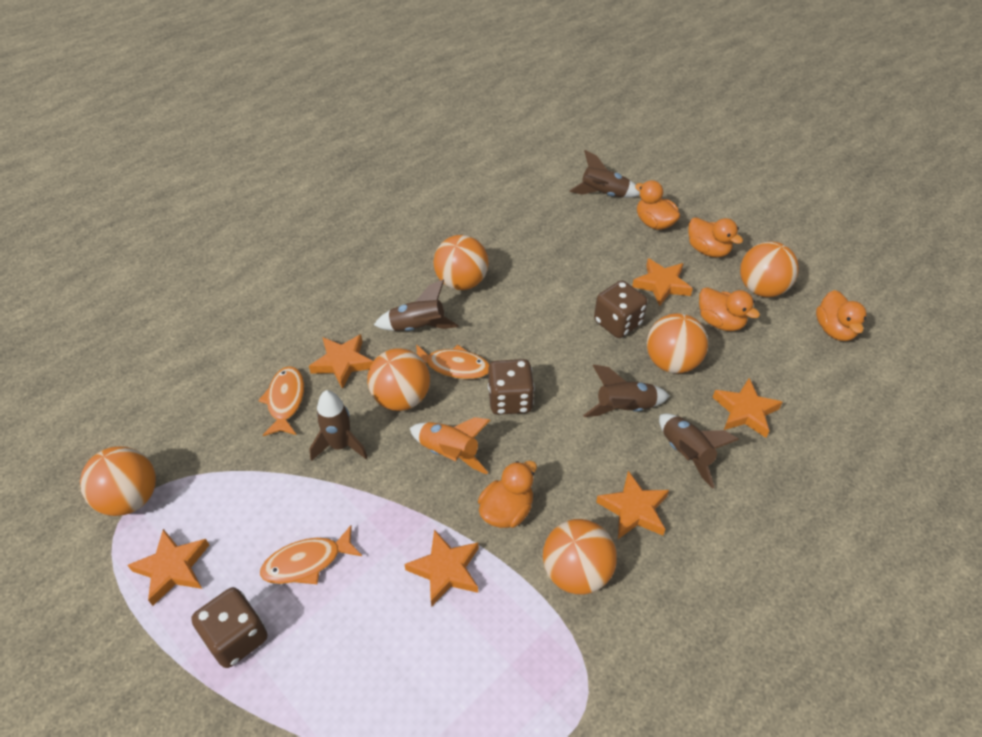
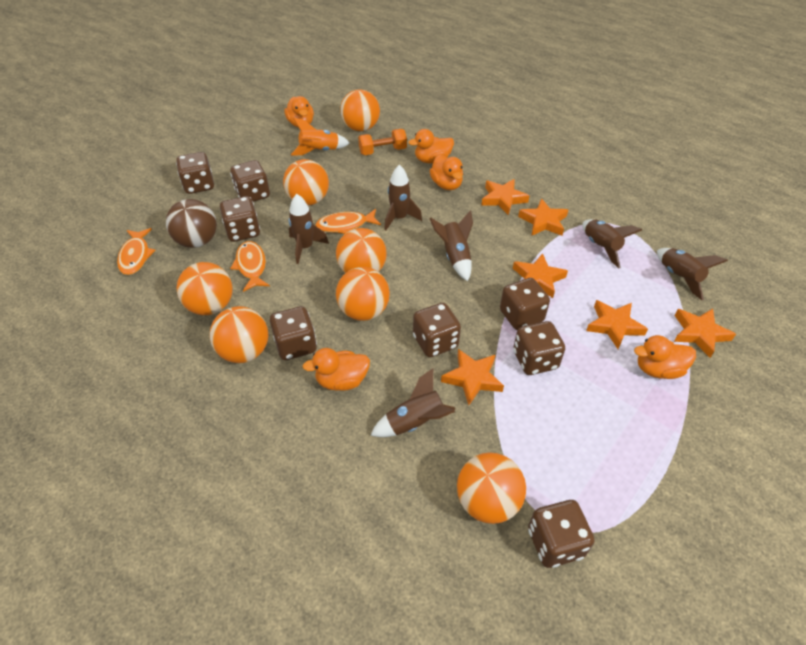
brown ball: none = 0 -> [166,199,217,248] = 1
brown dice: [191,587,267,668] [488,359,535,415] [594,280,648,338] = 3 -> [176,152,214,194] [220,196,260,242] [230,160,270,202] [270,306,317,360] [413,303,461,357] [500,278,550,330] [513,321,565,375] [528,500,595,568] = 8
brown rocket: [309,390,368,461] [374,280,458,331] [570,150,640,198] [583,365,669,417] [659,414,739,489] = 5 -> [288,194,329,264] [370,368,455,437] [384,165,422,231] [429,210,473,281] [583,219,642,268] [657,248,728,300] = 6
orange ball: [80,446,156,516] [367,348,430,411] [434,235,489,290] [543,519,617,594] [647,313,708,373] [740,241,799,297] = 6 -> [176,262,233,315] [210,306,269,363] [283,159,329,205] [336,228,387,273] [336,267,390,321] [340,89,380,131] [457,452,526,524] = 7
orange dumbbell: none = 0 -> [358,129,407,155] = 1

